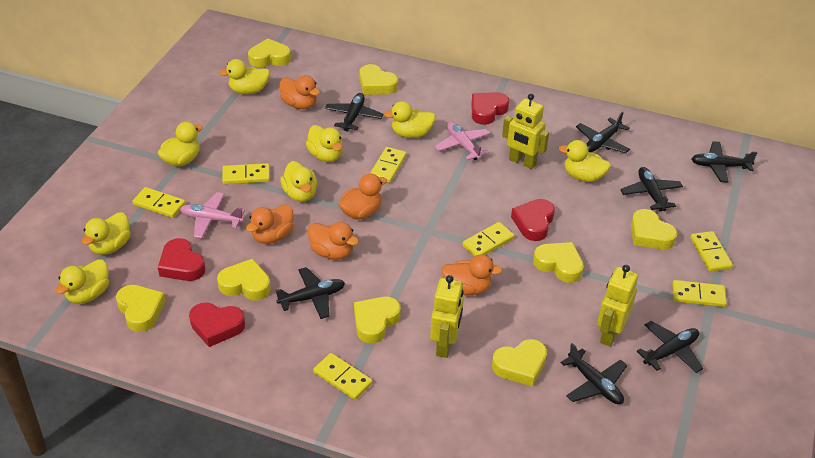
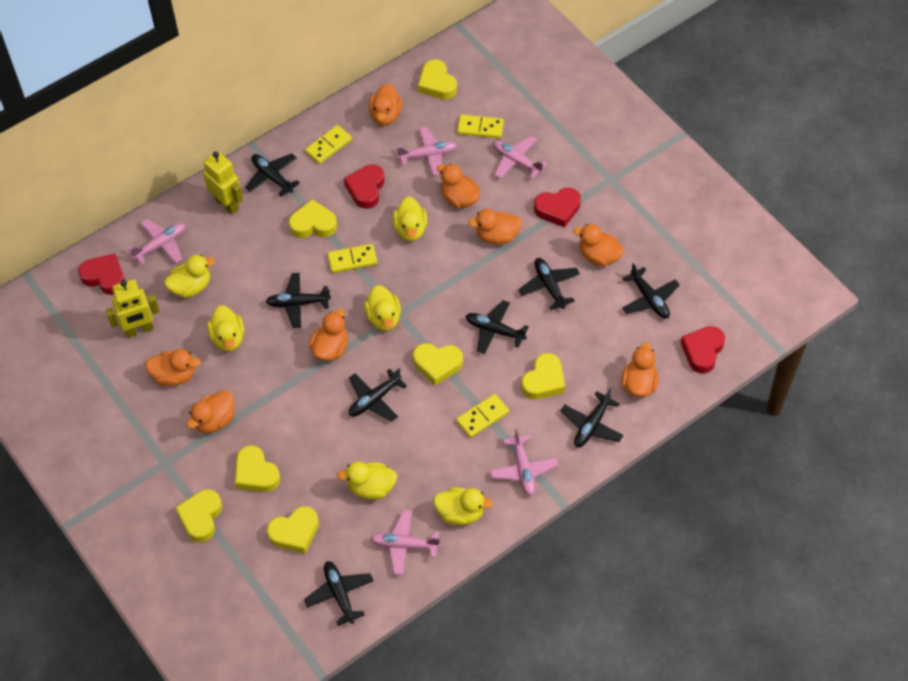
black plane: [275,267,345,319] [325,93,383,132] [561,343,627,404] [576,112,630,153] [620,167,683,211] [637,321,703,373] [691,141,757,183] = 7 -> [245,153,300,197] [266,273,331,328] [304,561,373,626] [349,368,407,422] [466,300,529,354] [518,258,580,310] [561,388,624,447] [622,263,680,319] = 8
orange duck: [246,204,294,244] [280,75,320,109] [308,222,359,260] [339,174,387,220] [441,255,503,296] = 5 -> [145,349,201,386] [186,390,235,433] [309,309,348,361] [369,83,402,125] [437,163,480,208] [468,209,522,244] [573,224,624,267] [621,342,659,397] = 8
pink plane: [180,192,245,238] [434,122,490,160] = 2 -> [128,219,186,265] [370,510,440,575] [397,127,457,176] [490,428,558,496] [493,136,548,179] = 5
yellow domino: [132,187,186,218] [222,163,270,184] [313,353,372,400] [370,147,407,183] [462,222,514,256] [672,280,727,307] [690,231,733,272] = 7 -> [305,125,352,164] [327,244,377,273] [456,394,509,438] [457,114,504,139] = 4
yellow duck: [56,259,109,304] [82,212,131,255] [158,122,203,167] [219,59,270,94] [280,161,317,202] [306,125,343,162] [384,101,436,138] [559,140,611,182] = 8 -> [164,255,215,298] [207,305,244,351] [337,462,397,499] [364,285,401,331] [393,196,427,241] [433,487,493,525] = 6
yellow heart: [116,285,166,332] [217,259,271,300] [248,38,291,67] [354,297,401,343] [359,64,398,95] [492,339,547,387] [533,242,584,283] [631,209,677,250] = 8 -> [175,489,222,542] [235,445,280,492] [267,506,319,553] [289,199,337,238] [413,343,463,385] [418,59,457,99] [521,353,565,399] = 7
yellow robot: [430,275,464,358] [502,94,549,169] [597,265,638,347] = 3 -> [106,279,160,338] [203,151,243,215] = 2

